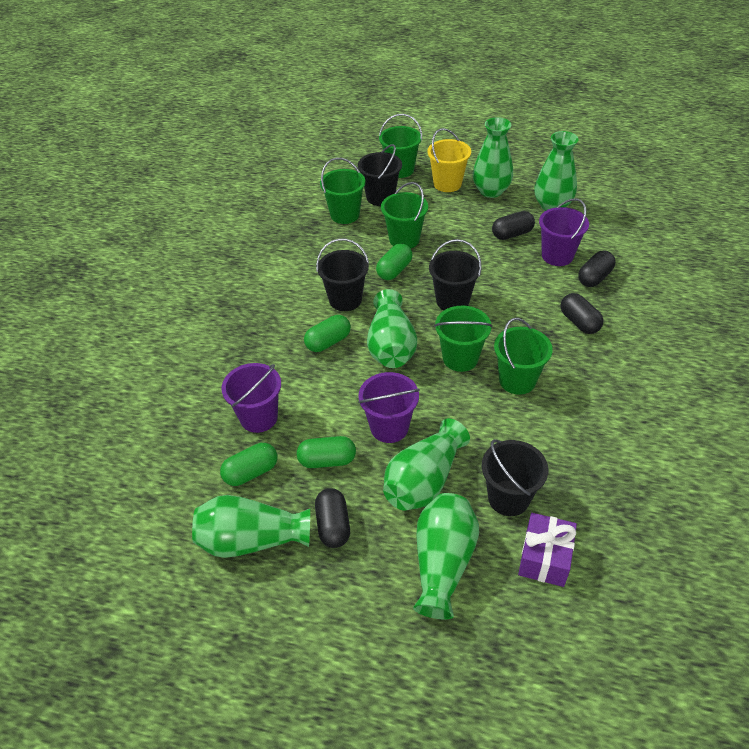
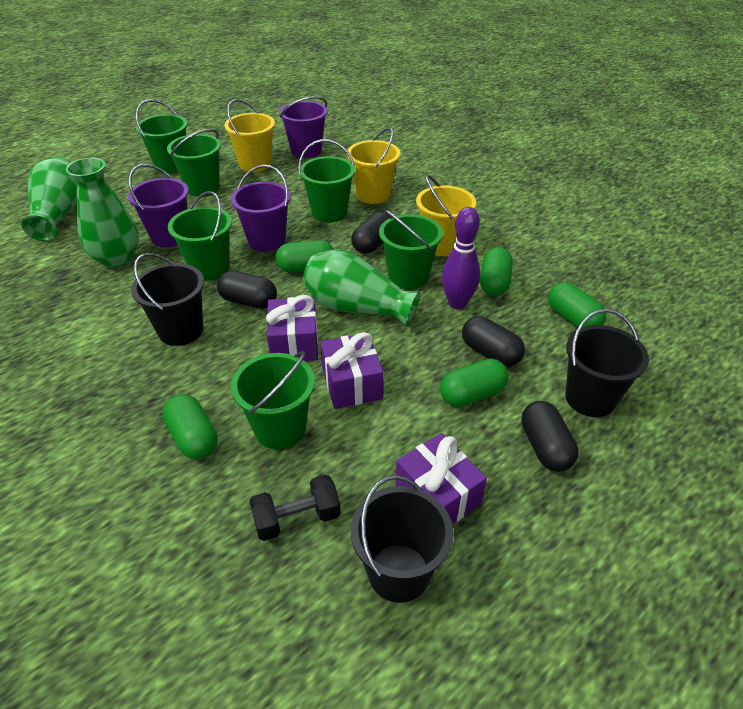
black bucket: [316,239,369,311] [358,144,402,206] [429,239,482,310] [482,439,548,516] = 4 -> [131,253,204,346] [351,475,453,603] [565,309,649,417] = 3
black dumbbell: none = 0 -> [249,474,341,541] = 1
green bucket: [320,158,366,224] [379,114,422,178] [381,182,428,248] [434,305,493,372] [494,318,553,395] = 5 -> [135,99,188,174] [167,129,221,197] [168,191,232,280] [231,351,315,449] [298,139,355,223] [379,210,443,289] = 6
green capsule: [220,443,278,486] [297,436,356,468] [304,315,351,352] [376,243,413,280] = 4 -> [163,394,218,459] [276,240,334,273] [440,359,509,407] [480,247,513,296] [548,282,606,328] = 5
green vase: [192,495,310,558] [367,289,417,368] [383,418,470,511] [413,493,479,619] [473,117,513,198] [534,131,578,211] = 6 -> [21,158,77,241] [66,158,139,268] [303,249,421,327] = 3
purple bowling pin: none = 0 -> [442,207,480,309] = 1
purple gift: [518,513,577,587] = 1 -> [266,295,318,361] [320,332,383,409] [395,433,487,524] = 3
yellow bucket: [427,128,471,192] = 1 -> [224,99,275,172] [347,128,400,204] [416,175,476,256] = 3

